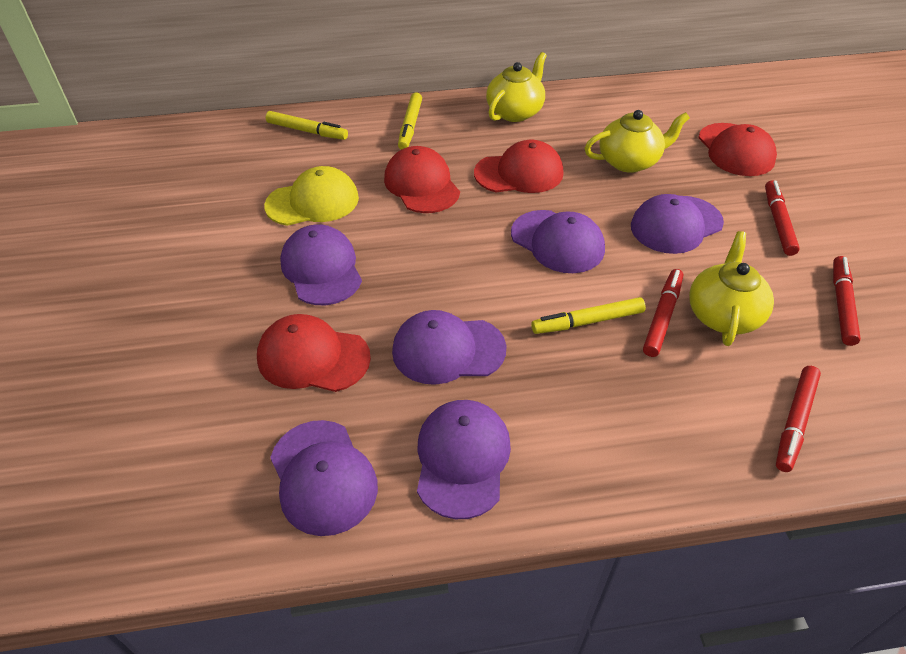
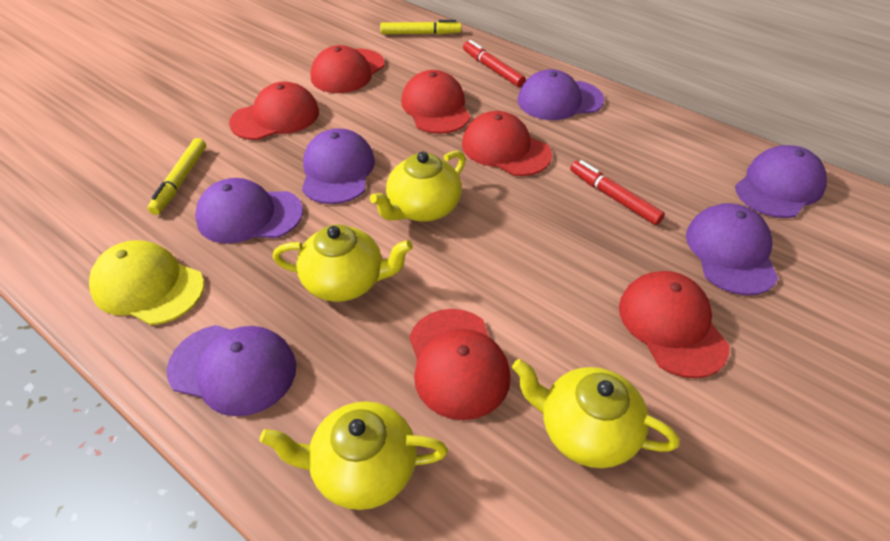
red cap: [257,314,371,392] [384,146,460,213] [474,140,564,193] [698,123,777,176] = 4 -> [229,82,319,140] [311,45,385,93] [401,70,471,134] [409,309,510,420] [462,111,552,176] [619,271,730,378] = 6
red marker: [643,269,683,357] [765,180,800,256] [776,366,821,472] [833,256,861,346] = 4 -> [463,40,526,87] [570,160,665,225] = 2
yellow marker: [266,111,348,140] [398,92,422,150] [531,297,646,334] = 3 -> [148,138,206,215] [380,20,461,34] = 2
yellow teapot: [486,52,547,122] [585,110,690,173] [689,231,774,346] = 3 -> [260,401,448,510] [273,225,413,302] [370,151,466,222] [512,359,680,468] = 4

